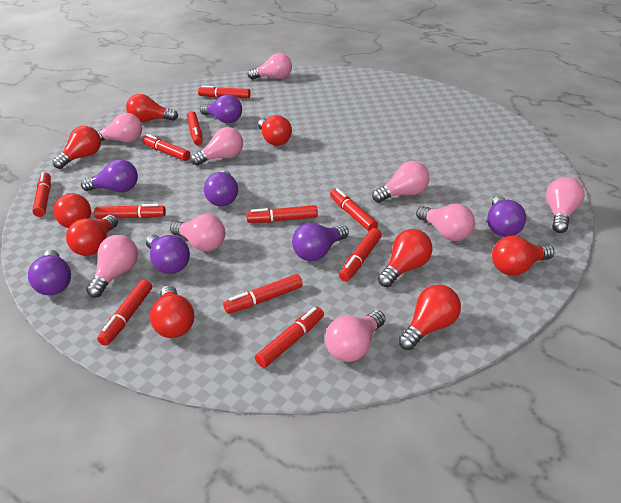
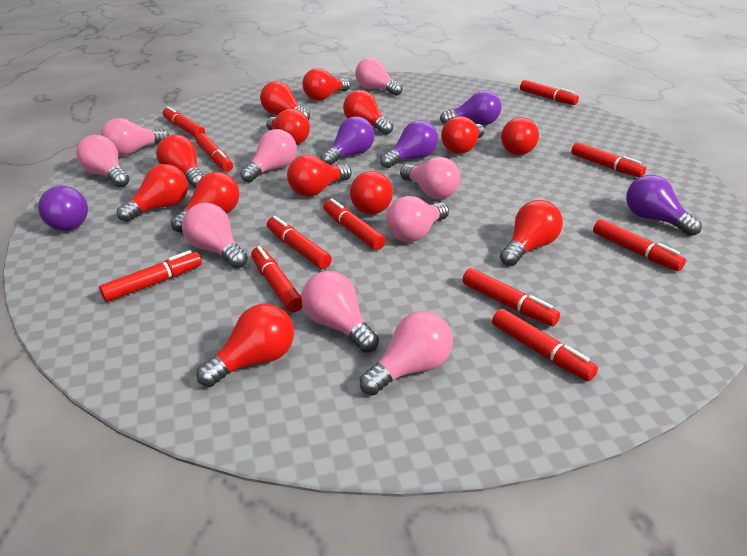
purple light bulb: [28,250,71,295] [81,159,138,192] [146,235,190,274] [200,95,242,123] [204,170,238,206] [292,223,349,261] [487,196,526,237] = 7 -> [38,186,88,231] [321,116,375,165] [380,120,438,168] [440,90,502,125] [626,175,702,236] = 5
red light bulb: [53,126,101,169] [53,193,91,228] [66,215,118,256] [126,94,178,122] [150,285,194,338] [258,115,292,146] [378,229,432,287] [398,284,461,350] [492,236,554,276] = 9 -> [117,164,188,222] [156,135,204,188] [171,172,239,233] [196,304,294,387] [260,81,310,120] [266,109,310,145] [287,155,352,196] [302,68,350,101] [343,90,393,135] [350,171,393,214] [441,116,485,154] [500,200,563,266] [501,117,539,155] = 13

